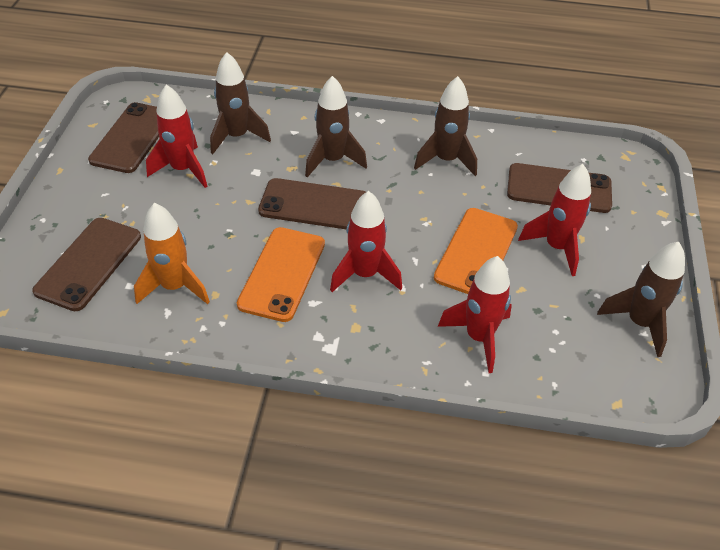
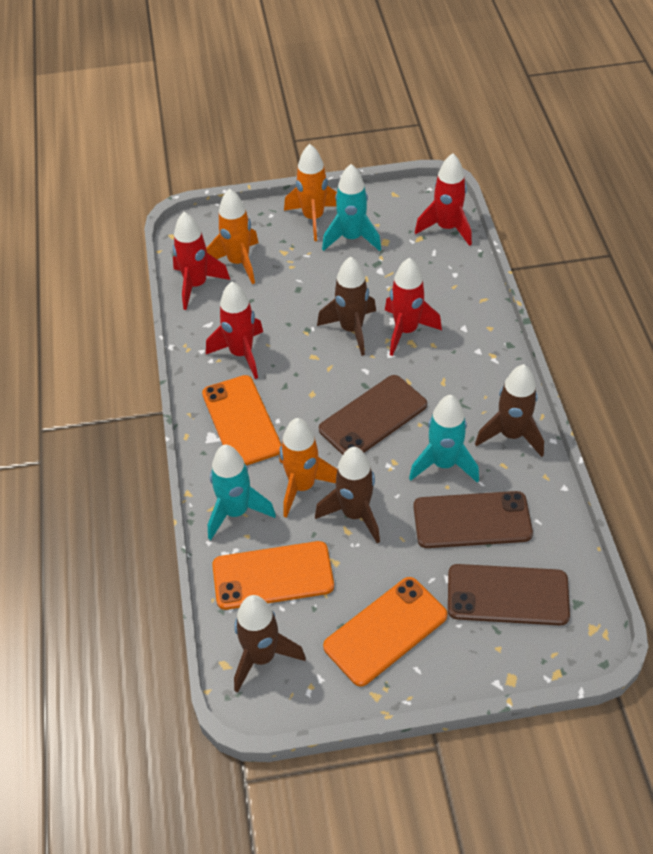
brown phone: [32,218,141,311] [88,102,159,173] [258,178,366,229] [507,163,612,213] = 4 -> [319,375,427,455] [413,491,533,548] [448,564,570,626] = 3
orange phone: [237,227,325,322] [434,208,518,294] = 2 -> [202,375,282,466] [212,541,334,610] [323,577,448,687] = 3
orange rocket: [134,203,210,304] = 1 -> [206,189,259,284] [279,418,337,518] [284,144,337,241] = 3
turquoise rocket: none = 0 -> [208,445,276,540] [322,164,381,251] [409,395,479,483] = 3

